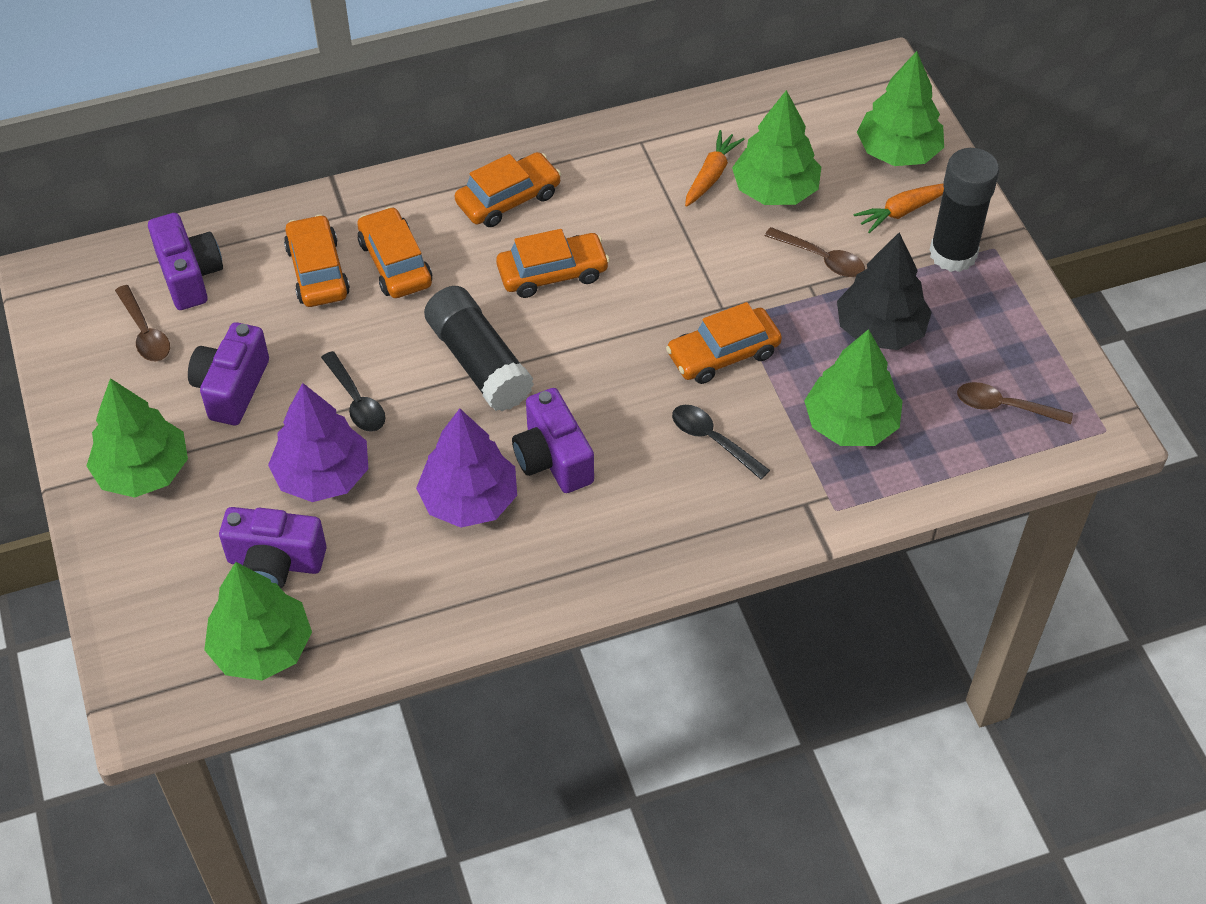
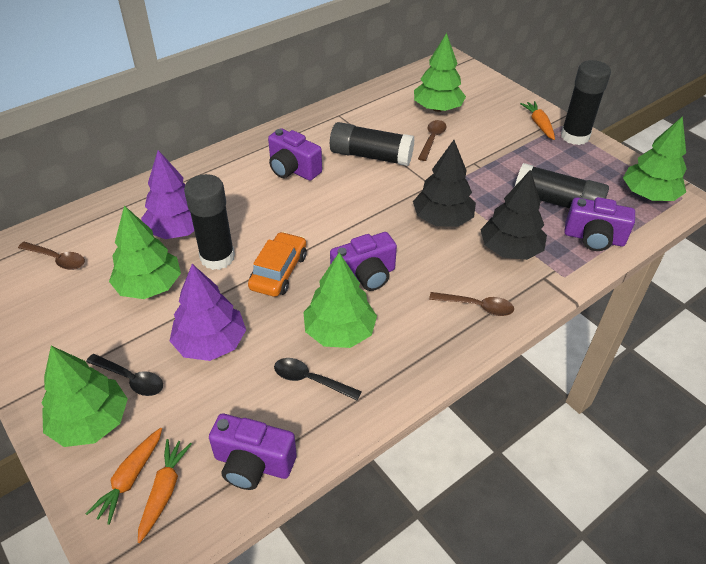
black glue stick: [424,286,534,411] [930,148,999,272] = 2 -> [184,174,235,270] [330,122,415,166] [515,163,609,209] [561,60,611,145] = 4
black tree: [837,232,932,350] = 1 -> [413,140,476,227] [480,170,547,260] = 2
orange car: [284,214,350,307] [357,207,432,298] [455,152,561,227] [496,229,610,298] [666,302,782,384] = 5 -> [248,232,307,297] = 1
orange carrot: [685,130,745,207] [854,183,944,233] = 2 -> [86,428,162,525] [138,439,192,543] [520,101,555,140] = 3

